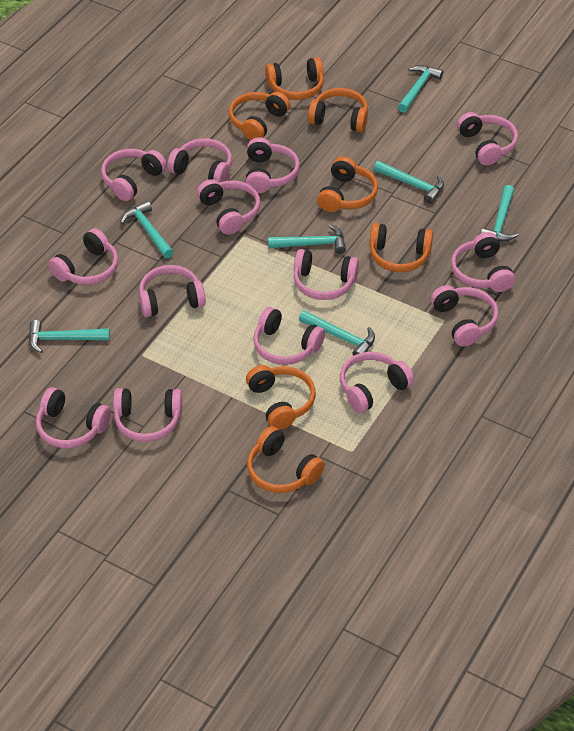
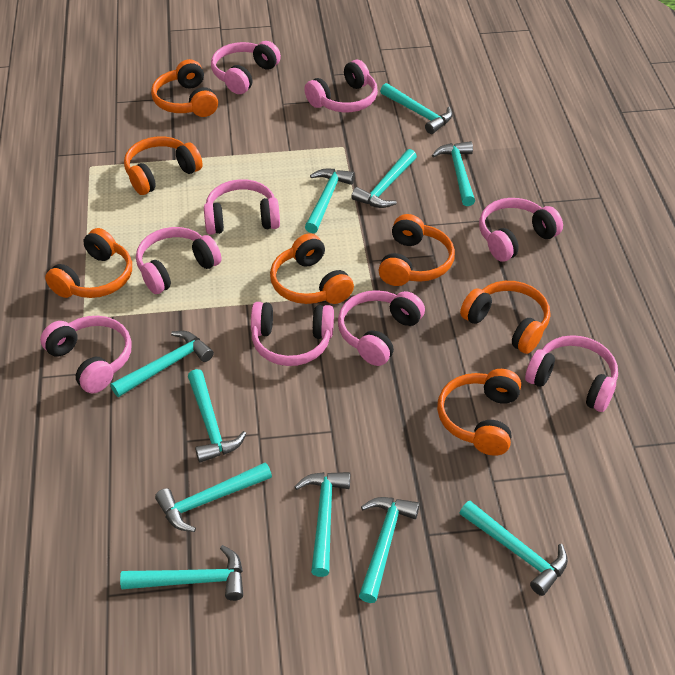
pink headphones: [36,387,111,448] [48,228,118,285] [101,149,167,201] [113,388,183,442] [139,265,206,317] [168,138,232,182] [197,179,260,235] [245,137,300,193] [253,307,325,365] [294,249,359,300] [340,352,414,413] [431,285,499,346] [451,232,515,292] [457,112,518,165] = 14 -> [40,316,132,393] [136,227,221,294] [204,179,280,235] [211,41,281,94] [251,302,334,366] [304,60,378,112] [338,290,425,366] [479,198,563,262] [525,335,618,412] = 9
turquoise hammer: [29,320,110,353] [120,201,174,258] [268,224,346,254] [299,310,375,356] [374,161,444,204] [398,65,443,113] [481,185,519,242] = 7 -> [111,331,214,397] [120,545,243,601] [155,462,272,532] [188,369,247,463] [295,472,350,577] [305,169,355,233] [352,149,417,208] [359,497,420,603] [380,83,453,134] [432,141,475,206] [460,501,568,596] = 11

